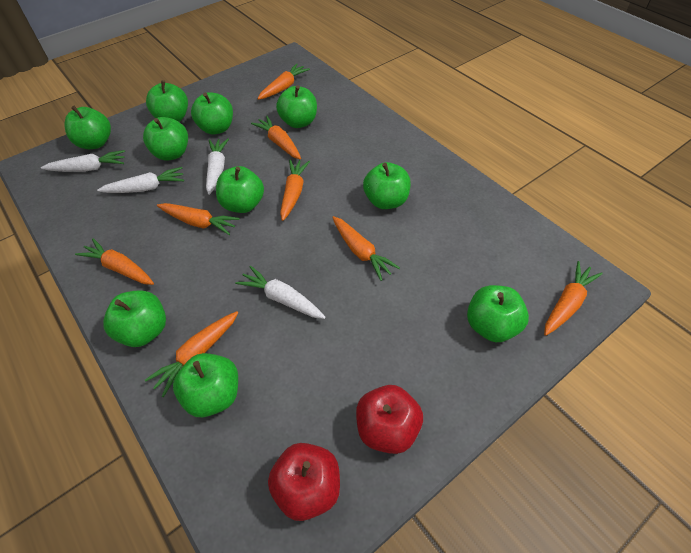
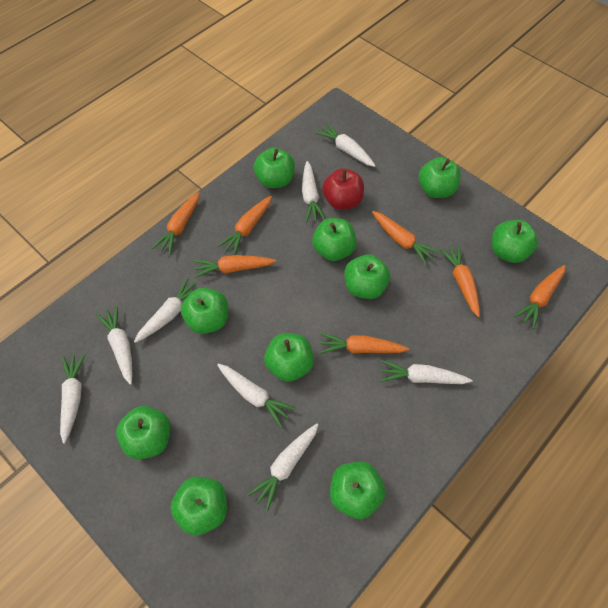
orange carrot: [75,238,154,285] [145,311,238,397] [157,203,240,235] [251,116,301,159] [257,64,310,100] [280,160,310,221] [332,216,400,281] [544,261,603,336] = 8 -> [152,192,200,255] [193,255,276,278] [218,196,272,255] [319,333,409,354] [372,211,439,265] [440,244,480,318] [514,265,566,329] = 7
red apple: [268,443,340,521] [356,385,423,454] = 2 -> [322,168,364,210] = 1
white carrot: [41,150,125,172] [97,167,184,193] [206,138,229,195] [235,266,326,319] = 4 -> [60,353,86,444] [96,306,133,385] [134,277,203,343] [217,363,296,427] [247,423,319,511] [302,161,325,222] [315,123,376,167] [380,360,473,384] = 8

